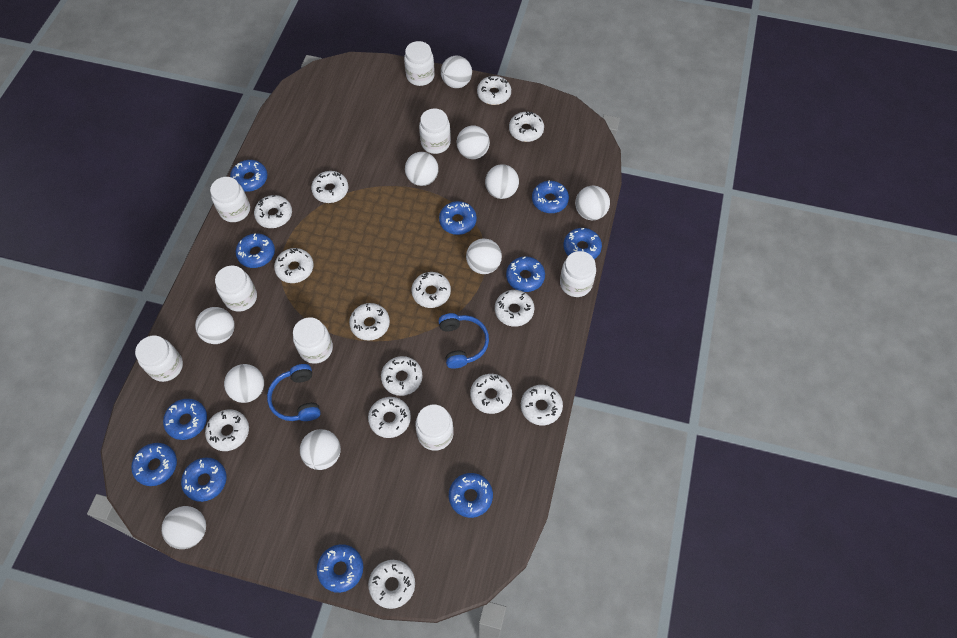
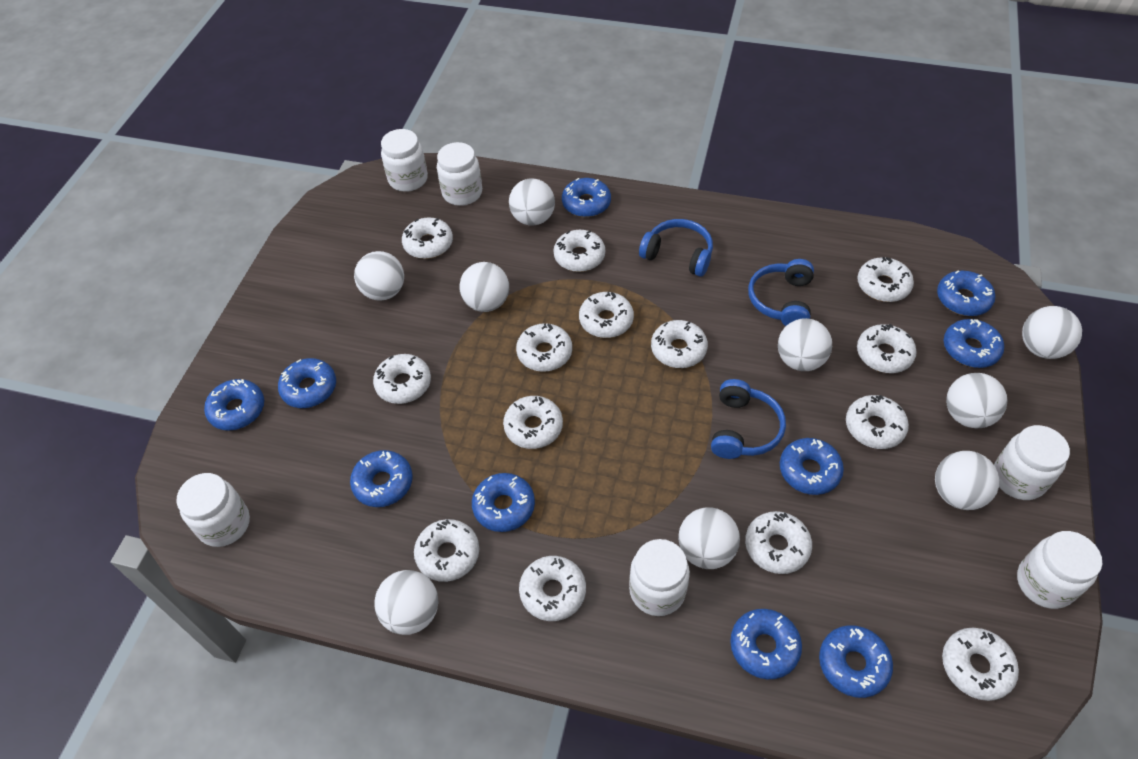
blue donut: [131,443,177,486] [163,399,207,440] [181,458,227,502] [230,160,267,192] [236,233,275,268] [317,544,363,593] [439,201,477,235] [449,473,493,518] [506,256,545,292] [532,181,569,213] [564,228,602,259] = 11 -> [204,379,264,431] [278,358,336,408] [350,450,413,507] [472,473,535,532] [562,178,611,217] [730,609,802,679] [780,438,844,495] [819,625,893,698] [937,270,995,316] [944,319,1004,368] = 10
blue headphones: [267,364,321,421] [438,313,489,369] = 2 -> [639,219,713,277] [711,379,786,459] [748,259,814,326] = 3
white ball: [161,506,206,549] [195,307,235,344] [224,364,264,403] [300,429,341,470] [405,152,439,186] [441,56,472,88] [457,125,490,159] [466,238,502,274] [485,164,519,199] [575,186,610,220] = 10 -> [354,251,404,301] [374,570,438,635] [459,262,509,312] [509,179,555,226] [678,507,740,569] [778,318,832,371] [935,451,1000,510] [946,373,1007,428] [1022,306,1082,359] = 9
white jar: [135,336,183,382] [210,177,250,222] [215,265,257,312] [293,317,333,364] [404,41,435,86] [415,405,454,451] [419,109,451,154] [560,251,596,297] = 8 -> [176,473,250,547] [381,129,428,192] [437,142,482,206] [629,539,690,616] [994,425,1070,500] [1017,531,1102,609] = 6

